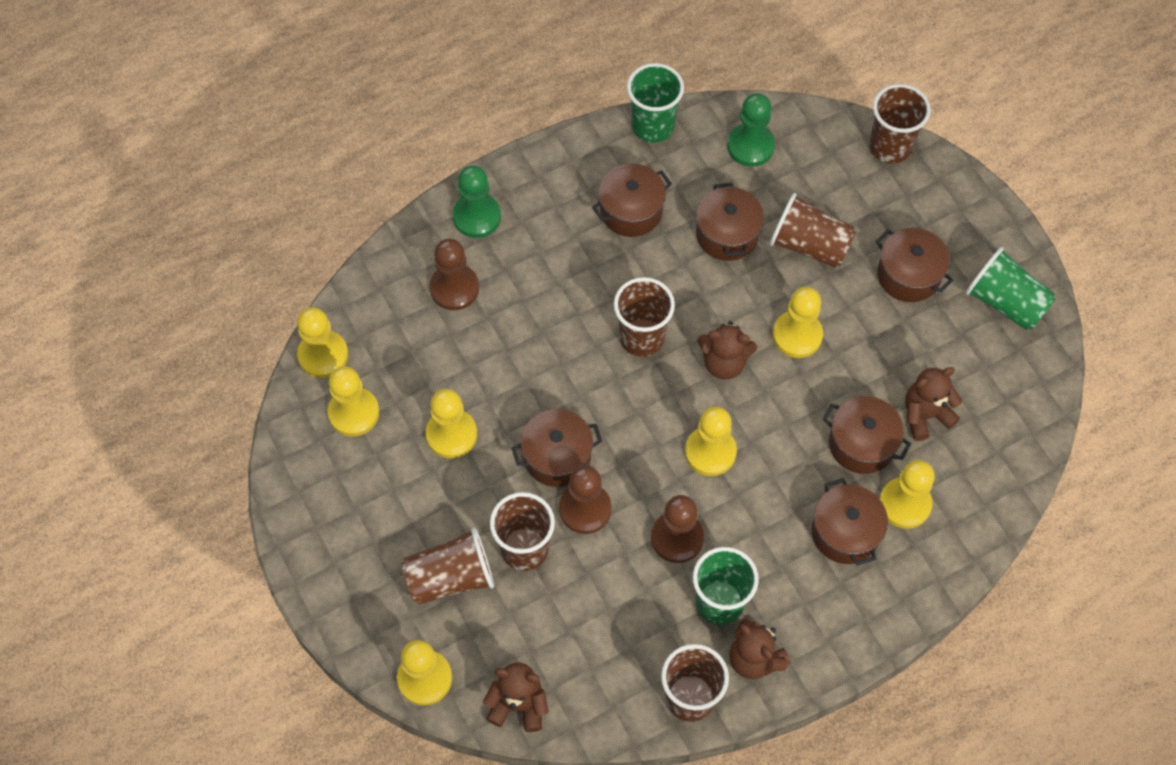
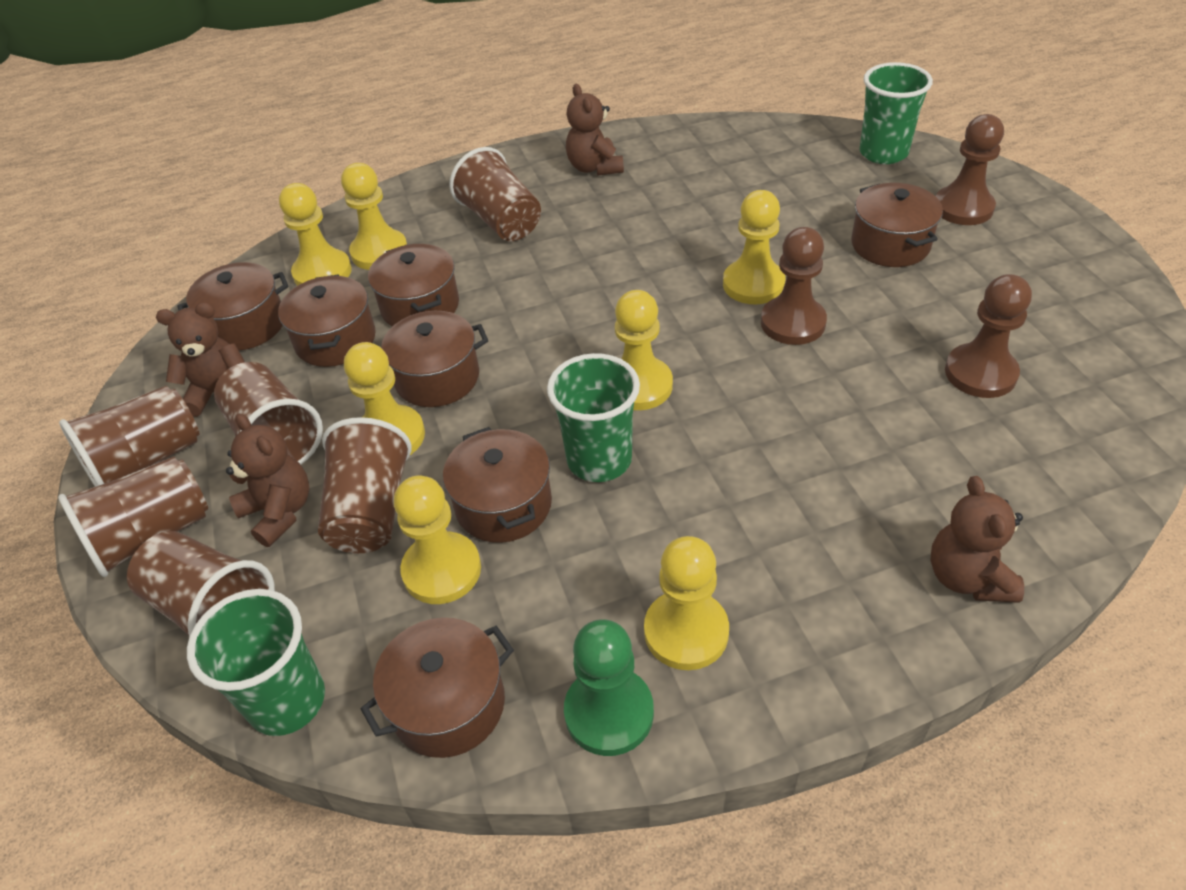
brown pot: [512,409,602,487] [592,163,672,237] [696,183,764,261] [812,478,888,566] [823,396,911,474] [876,228,953,302] = 6 -> [177,262,289,351] [278,274,376,367] [361,618,514,758] [368,244,459,326] [381,311,488,407] [443,427,552,543] [851,183,943,267] = 7
green pawn: [453,165,501,238] [727,93,775,167] = 2 -> [564,619,654,756] = 1

